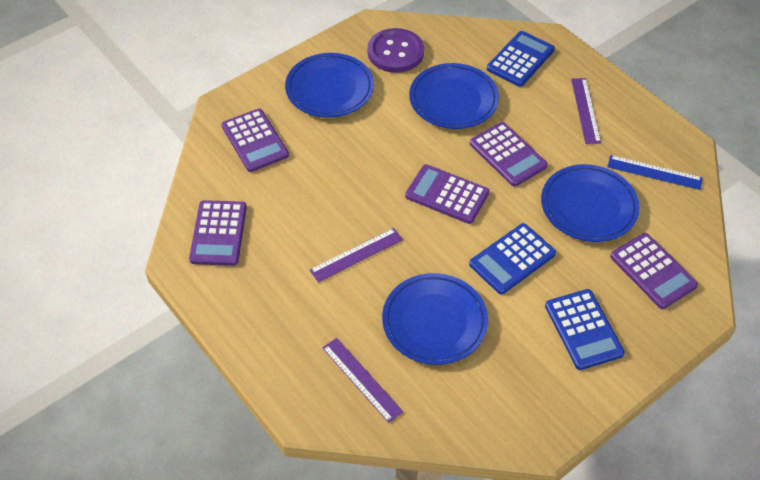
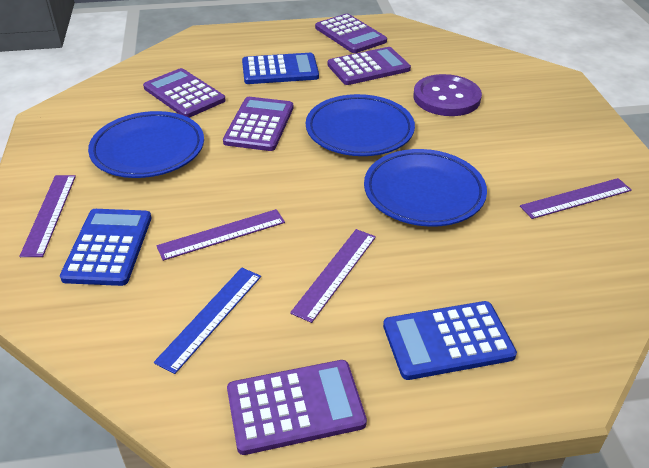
blue plate: [285,53,374,118] [382,273,488,365] [409,63,499,129] [541,164,640,242] = 4 -> [88,111,204,178] [306,94,415,156] [364,149,487,227] = 3
purple ruler: [310,228,403,283] [322,338,403,423] [571,78,601,144] = 3 -> [19,175,76,257] [156,209,285,261] [290,229,376,323] [520,178,632,219] = 4

